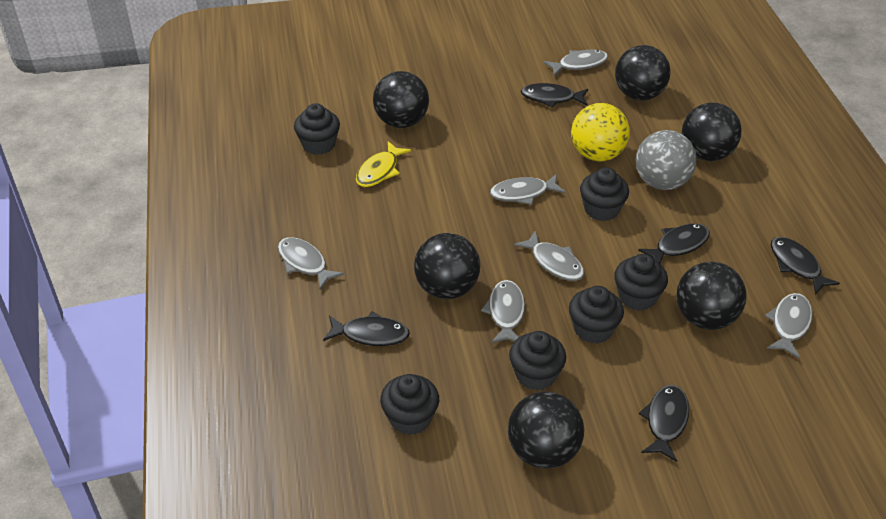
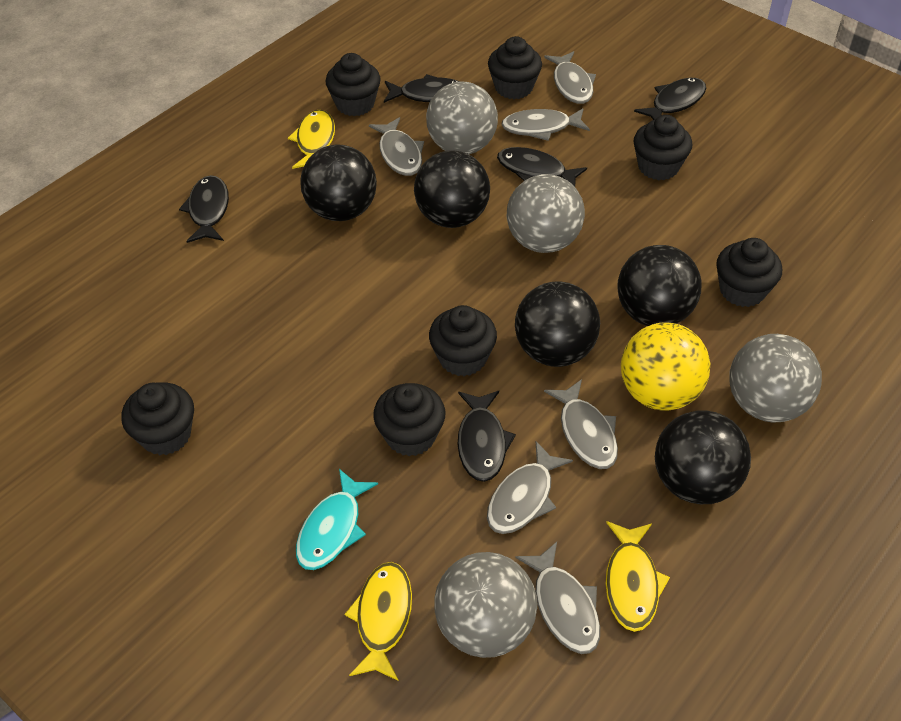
black ball: [373,71,429,128] [414,233,480,299] [508,391,584,469] [615,45,671,101] [676,262,747,330] [682,103,742,161] = 6 -> [300,144,377,221] [414,150,490,228] [515,281,600,367] [617,245,701,326] [655,410,751,504] = 5
black cupcake: [294,103,340,155] [380,374,439,435] [509,331,566,391] [569,286,624,344] [580,167,629,221] [614,254,668,311] = 6 -> [122,383,194,455] [325,53,381,116] [373,383,445,456] [429,305,497,376] [488,36,542,99] [633,115,692,180] [716,238,782,307] = 7
grey ball: [635,130,697,190] = 1 -> [426,82,498,154] [434,552,537,658] [507,174,585,253] [729,334,822,422] = 4
turquoise fish: none = 0 -> [296,469,378,570] = 1
yellow fish: [356,141,411,187] = 1 -> [288,110,335,169] [345,562,412,681] [606,521,670,632] = 3

